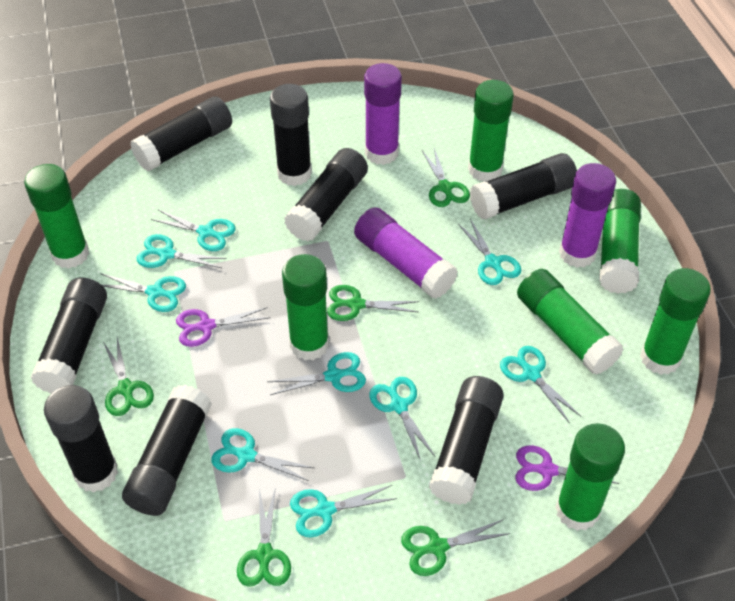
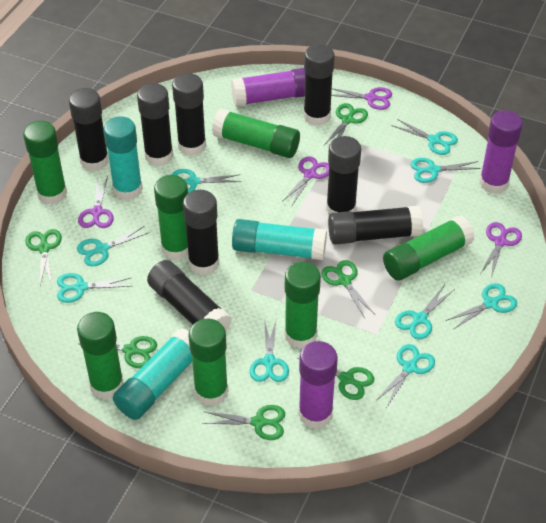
green scissors: [103,338,154,416] [237,487,291,587] [327,285,419,321] [401,519,510,576] [422,148,470,207] = 5 -> [25,229,62,285] [78,336,157,368] [202,405,285,440] [297,358,374,400] [321,260,375,318] [324,103,368,145] = 6
purple scissors: [176,307,270,347] [515,445,620,491] = 2 -> [78,177,114,228] [282,156,329,205] [331,87,392,110] [480,222,522,278] = 4
turquoise glue stick: none = 0 -> [103,116,143,200] [113,328,192,420] [232,219,327,260] = 3

